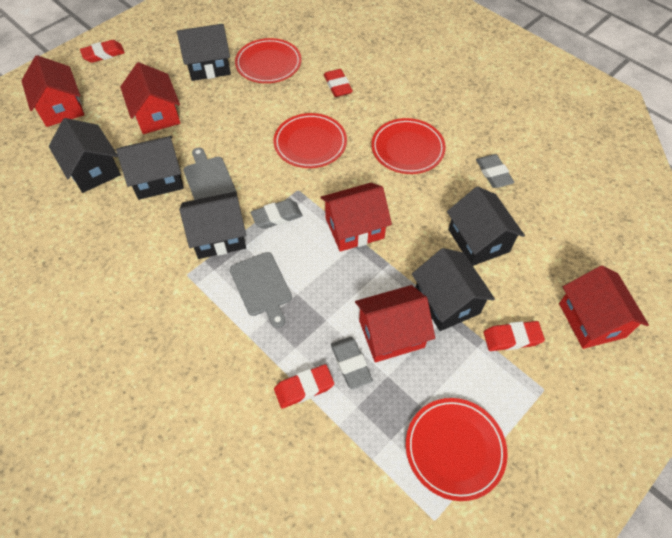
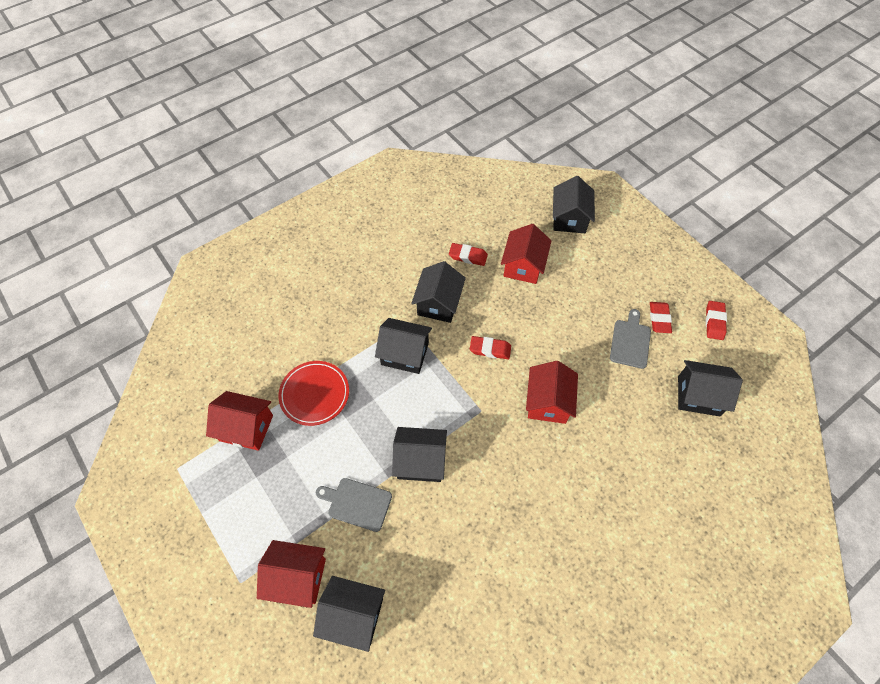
grey eraser: [251,199,302,229] [331,337,373,389] [476,154,514,188] = 3 -> none = 0
red house: [21,55,84,127] [120,62,180,134] [320,183,392,252] [355,285,435,363] [559,265,649,349] = 5 -> [206,391,273,451] [257,540,326,608] [501,224,551,284] [526,361,578,424] = 4
red plate: [235,38,301,83] [273,113,347,168] [371,118,446,174] [406,398,508,501] = 4 -> [278,361,349,426] = 1

